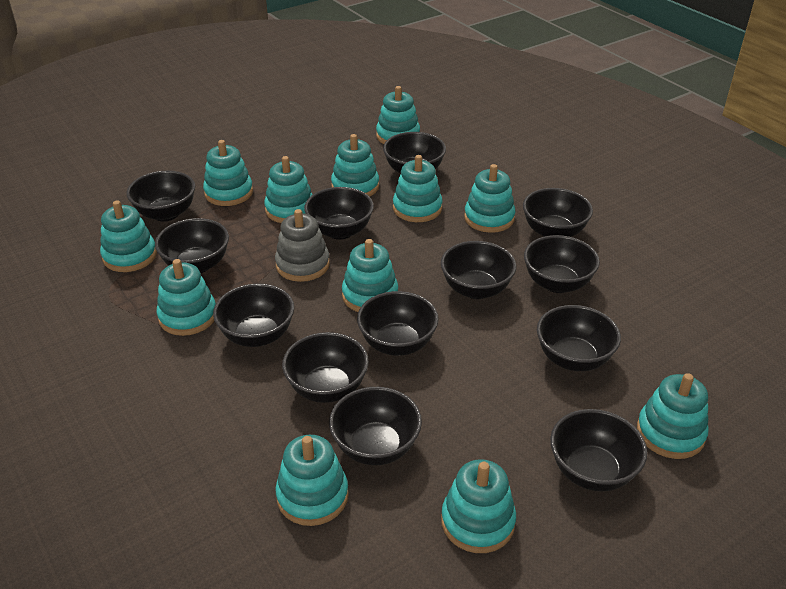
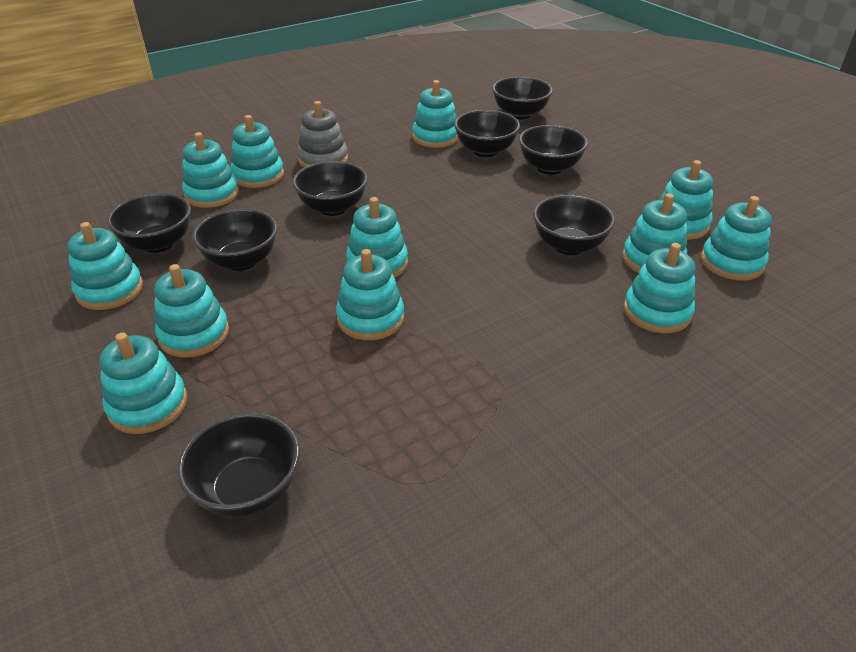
black bowl: [126,171,195,222] [155,218,229,273] [213,283,294,347] [282,332,369,403] [304,187,374,240] [329,387,422,465] [357,291,439,356] [383,132,446,173] [441,241,516,299] [523,188,593,237] [524,235,600,293] [537,305,621,371] [550,409,647,491] = 13 -> [107,193,191,253] [177,413,300,517] [192,209,277,271] [292,161,368,216] [454,110,520,157] [492,77,553,119] [519,125,588,175] [533,195,615,255] = 8

